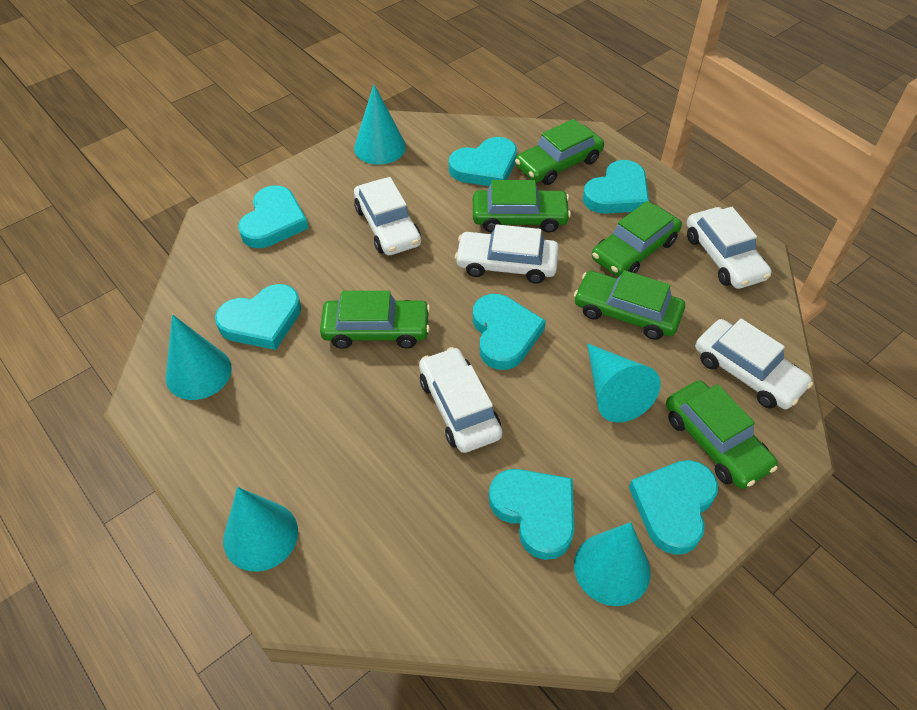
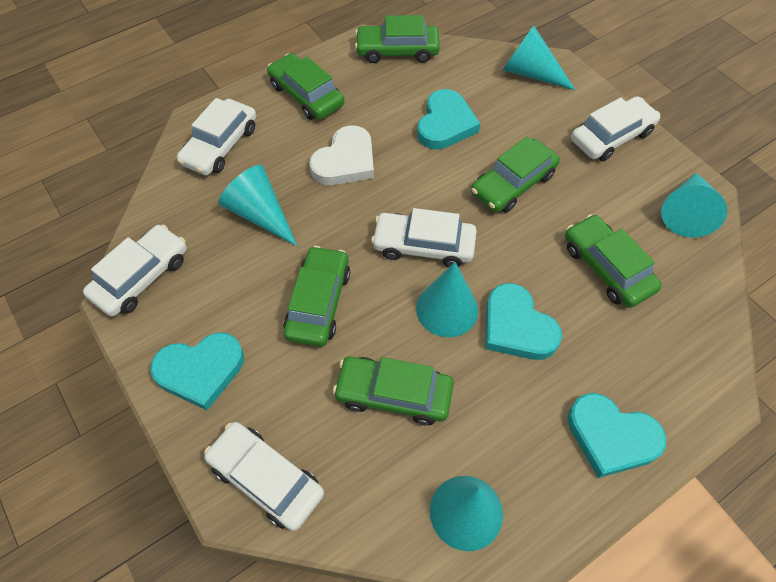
turquoise heart: [215,284,301,350] [238,185,308,248] [449,137,517,186] [473,294,546,370] [489,469,574,560] [583,160,649,214] [629,460,718,555] = 7 -> [150,333,244,410] [417,89,480,150] [485,283,562,360] [568,393,667,478] = 4
white heart: none = 0 -> [309,125,374,185] = 1

